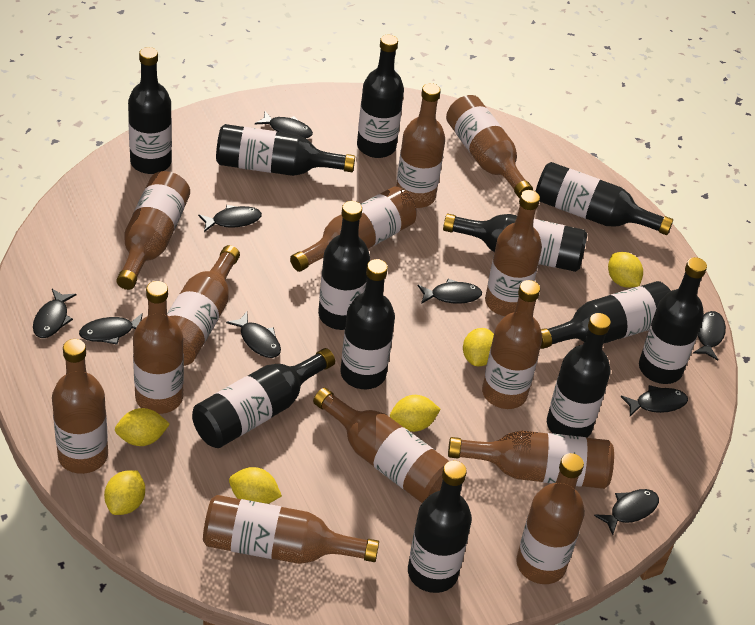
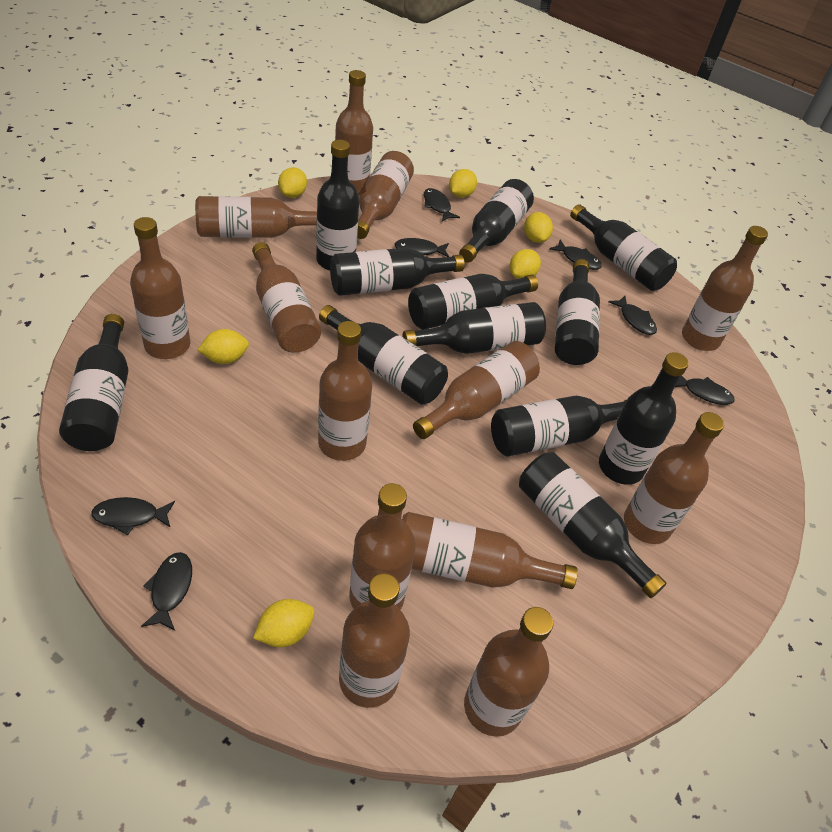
black fish: [33,289,77,338] [79,313,143,345] [198,205,262,232] [226,312,281,358] [255,111,313,138] [418,279,482,304] [594,489,659,535] [621,385,688,416] [693,311,726,361] = 9 -> [91,497,175,535] [141,552,192,631] [394,238,449,257] [424,188,460,221] [549,240,602,270] [608,296,657,335] [675,375,735,405] = 7

